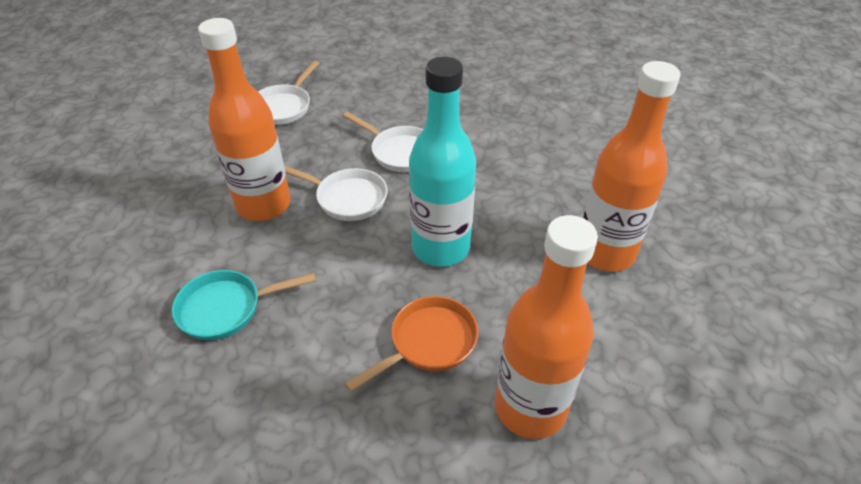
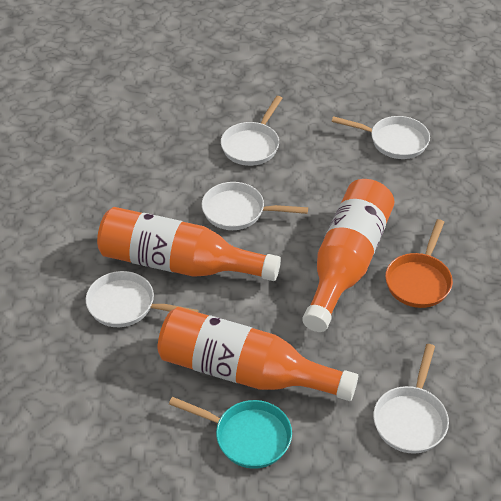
turquoise bottle: [409,57,476,266] = 1 -> none = 0
white pan: [258,61,319,125] [284,165,387,221] [343,112,423,172] = 3 -> [86,271,199,327] [202,182,308,230] [221,96,283,166] [332,116,430,159] [373,344,449,454] = 5

